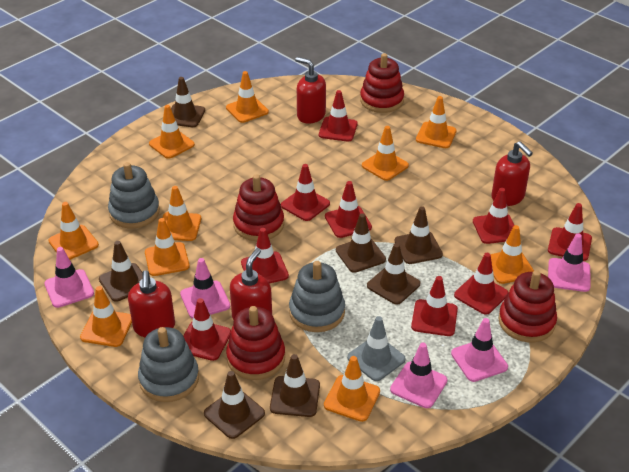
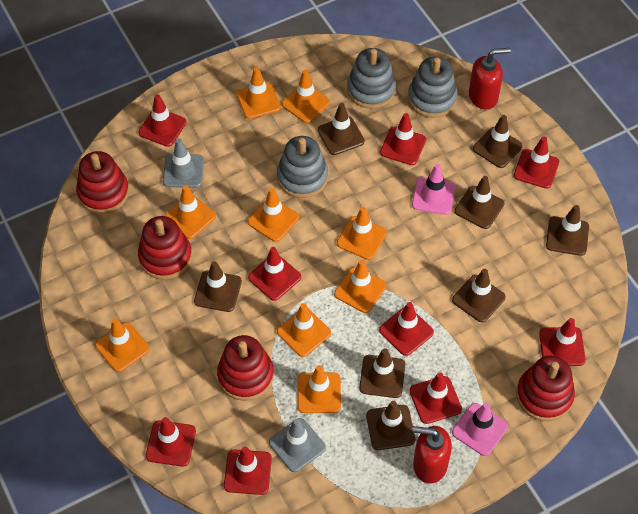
brown traffic cone: [99,241,142,302] [171,77,205,127] [204,371,265,439] [270,354,320,417] [336,213,386,273] [367,243,420,305] [395,206,443,264] = 7 -> [194,261,242,312] [318,103,365,155] [359,348,406,398] [366,401,415,450] [452,269,506,323] [455,176,505,229] [473,115,523,168] [546,205,589,256] = 8
grey traffic cone: [347,316,406,381] = 1 -> [163,139,204,188] [269,418,326,472] = 2
orange traffic cone: [48,202,99,260] [80,286,132,347] [145,218,190,276] [149,105,195,159] [162,186,201,241] [226,71,269,123] [324,356,380,422] [362,126,409,181] [416,96,457,148] [491,225,534,284] = 10 -> [95,318,150,372] [165,185,216,239] [236,67,281,119] [248,188,299,242] [277,303,331,357] [281,70,330,123] [298,365,341,413] [334,260,386,313] [337,207,387,260] = 9
pink traffic cone: [44,247,94,308] [180,258,230,319] [390,343,447,408] [451,318,508,382] [548,233,591,292] = 5 -> [412,164,455,215] [452,403,508,456] = 2
red soap dispenser: [128,270,175,337] [230,248,272,320] [295,57,326,124] [492,141,533,206] = 4 -> [412,426,452,483] [469,48,511,110] = 2

